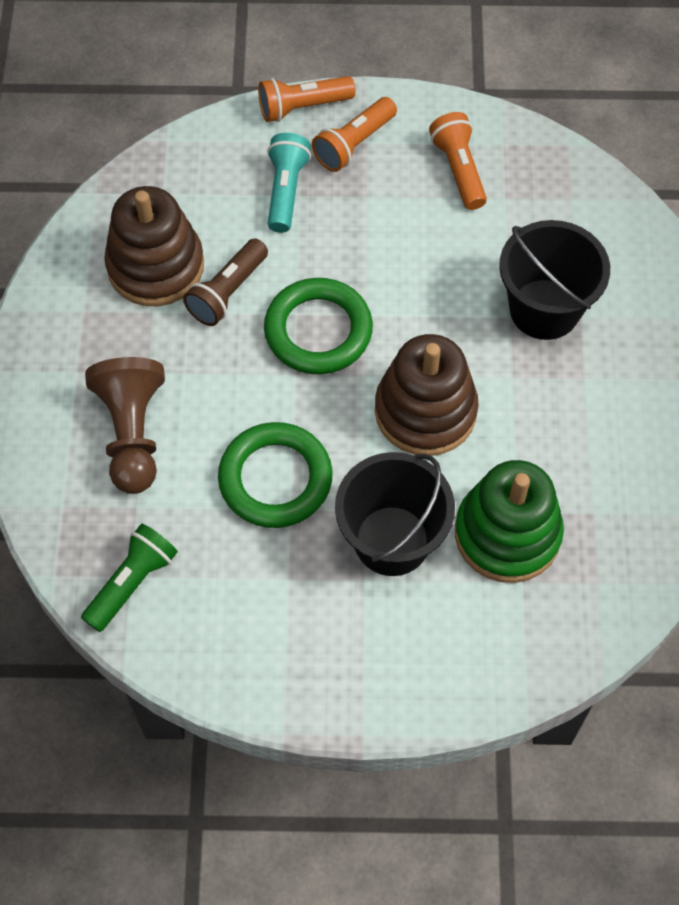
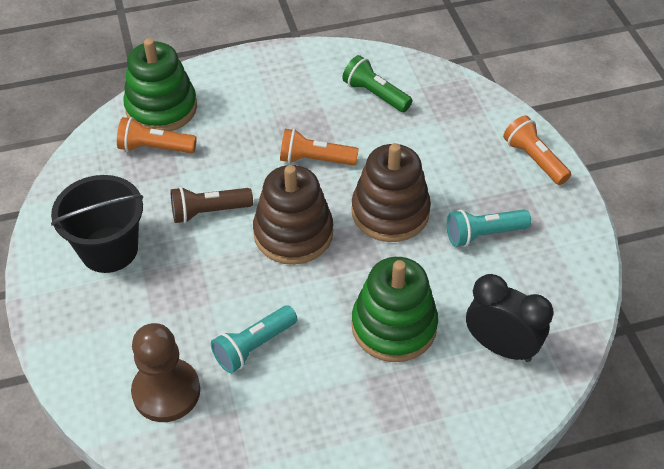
black bucket: [335,452,455,576] [499,220,610,340] = 2 -> [51,175,143,273] = 1
black clock: none = 0 -> [466,274,554,362] = 1
green ring: [218,422,333,528] [264,278,373,374] = 2 -> none = 0
green stacking toy: [455,460,564,583] = 1 -> [123,38,197,131] [351,257,438,362] = 2
turquoise flashlight: [267,133,311,233] = 1 -> [211,305,297,373] [447,210,531,247] = 2

